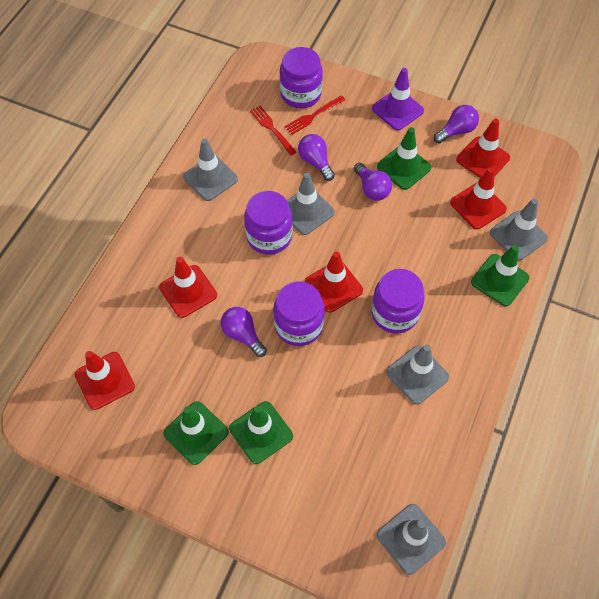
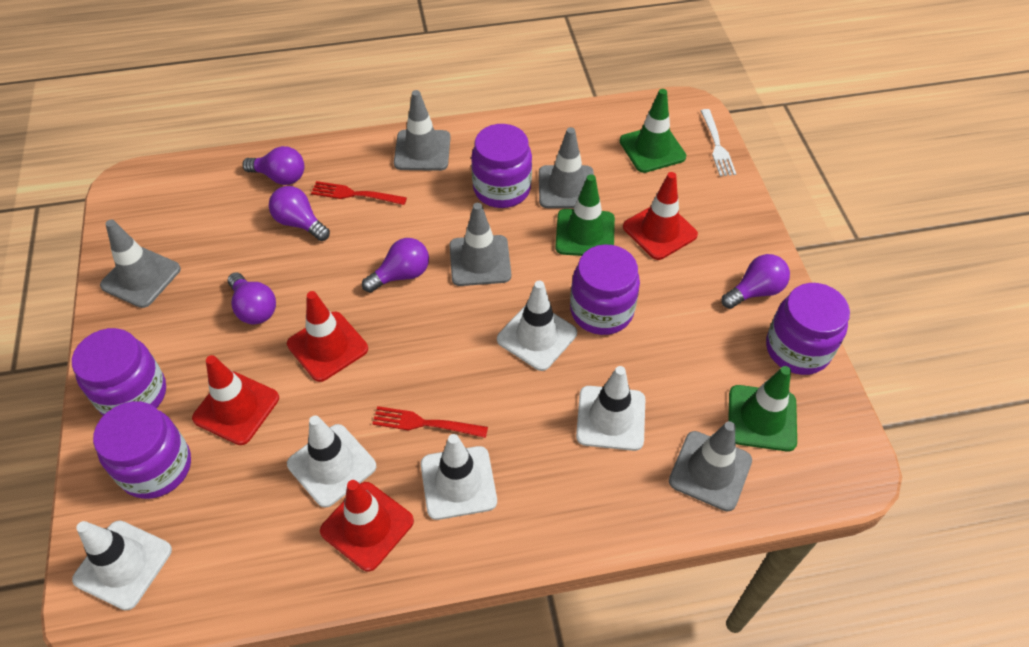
green traffic cone: [163,401,229,465] [229,401,293,464] [377,127,431,190] [471,245,529,306] = 4 -> [555,174,615,256] [620,89,686,173] [728,366,797,452] = 3
purple jar: [244,191,293,255] [273,281,325,346] [279,47,323,108] [371,269,425,333] = 4 -> [72,328,166,416] [93,401,191,499] [471,124,532,208] [570,244,640,335] [766,283,850,375] = 5
purple light bulb: [221,307,267,357] [298,134,335,181] [354,163,392,201] [434,105,479,143] = 4 -> [228,273,276,324] [242,146,304,185] [269,186,330,241] [362,238,429,293] [721,254,790,309] = 5
purple traffic cone: [372,68,424,130] = 1 -> none = 0
red traffic cone: [75,351,135,410] [159,257,217,318] [305,251,363,313] [450,167,507,229] [456,119,510,178] = 5 -> [192,355,279,445] [287,291,368,382] [320,480,414,572] [623,172,698,260] = 4
white fork: none = 0 -> [701,109,736,176] = 1
white traffic cone: none = 0 -> [72,520,172,611] [287,415,376,507] [421,434,497,520] [497,281,577,371] [576,366,645,451] = 5

